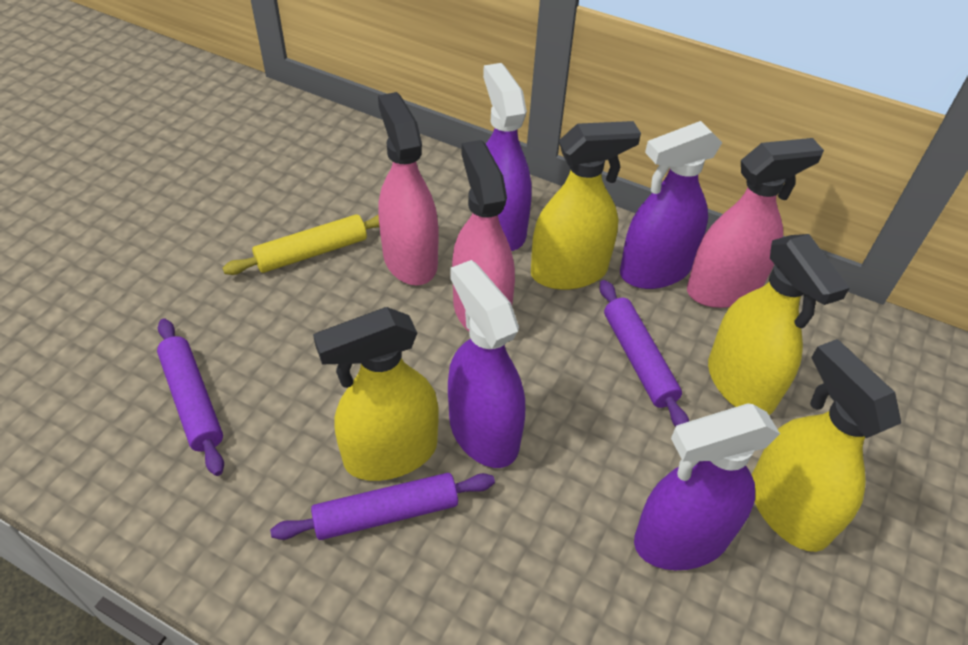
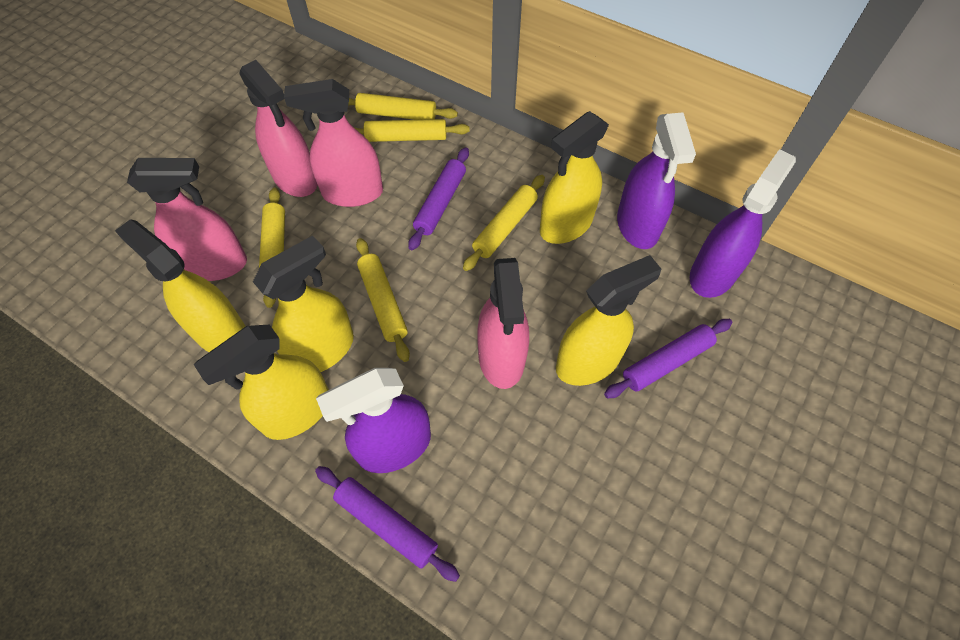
pink spray bottle: [378,92,438,285] [452,140,515,331] [687,138,824,308] = 3 -> [127,158,247,281] [239,60,317,197] [284,79,383,207] [477,258,529,389] = 4
purple spray bottle: [448,260,525,468] [483,63,532,251] [620,121,723,289] [634,403,780,570] = 4 -> [316,368,431,473] [617,112,696,249] [690,149,796,298] = 3
yellow rolling pin: [223,214,379,275] = 1 -> [259,188,285,308] [348,93,458,120] [355,119,470,142] [356,238,410,362] [463,175,545,271] = 5
yellow spray bottle: [313,307,439,481] [531,121,641,290] [708,234,850,415] [752,339,901,552] = 4 -> [115,219,246,352] [193,325,329,440] [253,235,354,372] [540,111,609,244] [556,255,661,386] = 5

